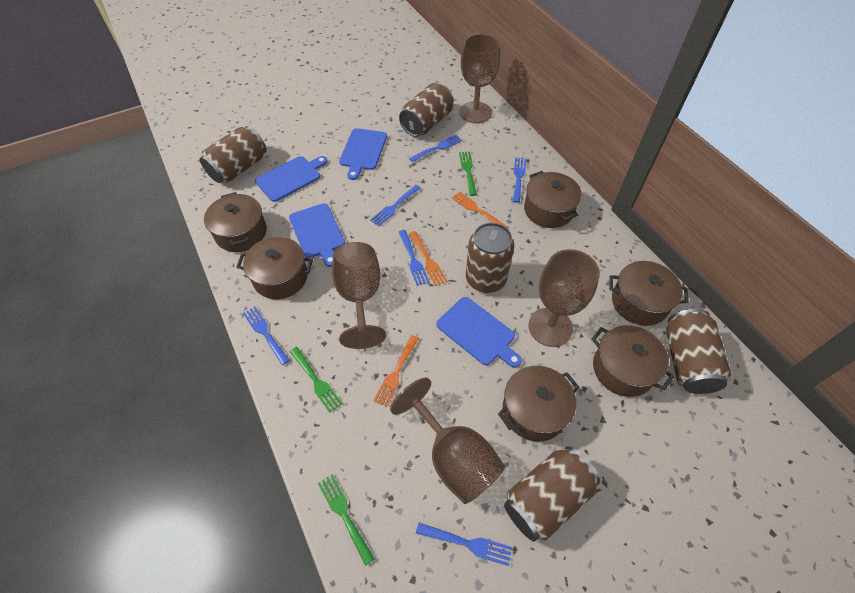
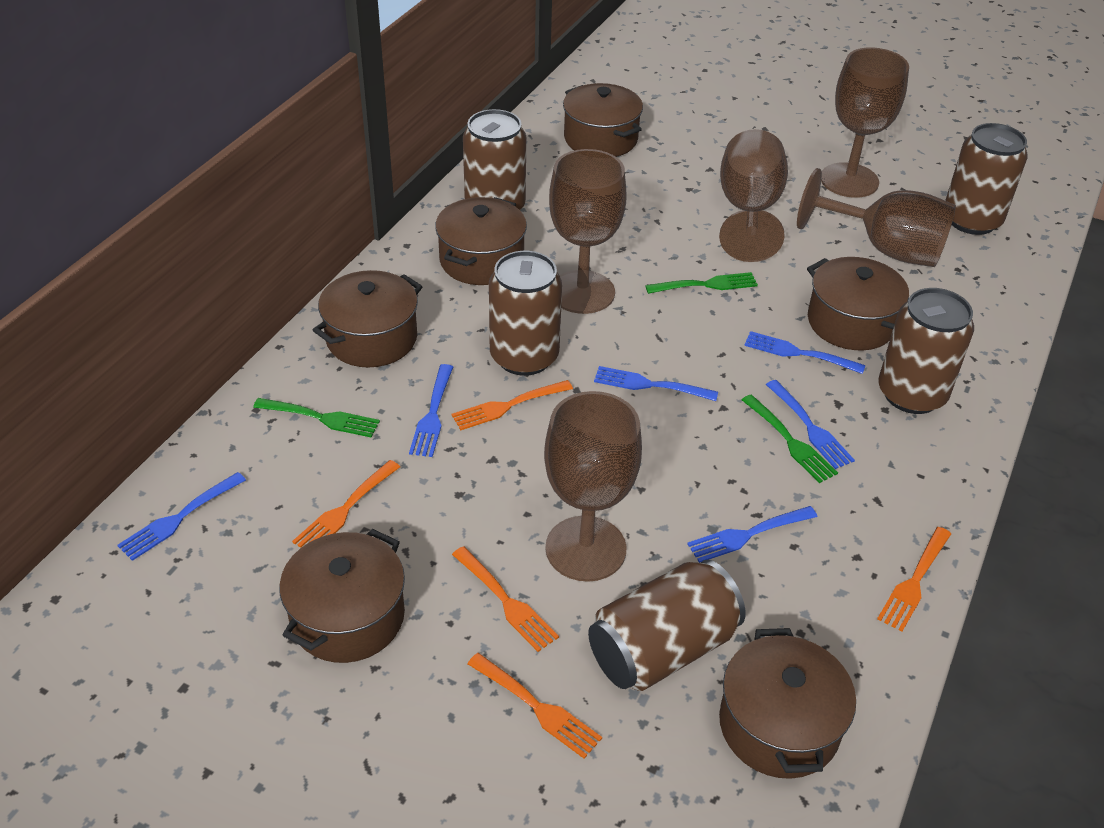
blue cutting board: [255,156,328,202] [289,203,345,267] [339,128,387,180] [436,297,522,368] = 4 -> none = 0
brown goblet: [332,242,386,349] [390,378,505,504] [459,34,500,123] [528,249,600,347] = 4 -> [544,391,642,582] [549,149,627,314] [719,129,788,262] [797,168,956,267] [821,47,909,198] = 5
orange fork: [373,335,419,407] [409,231,447,286] [452,191,507,227] = 3 -> [292,460,400,548] [452,380,573,430] [452,546,559,652] [467,653,602,759] [877,527,951,632] = 5

